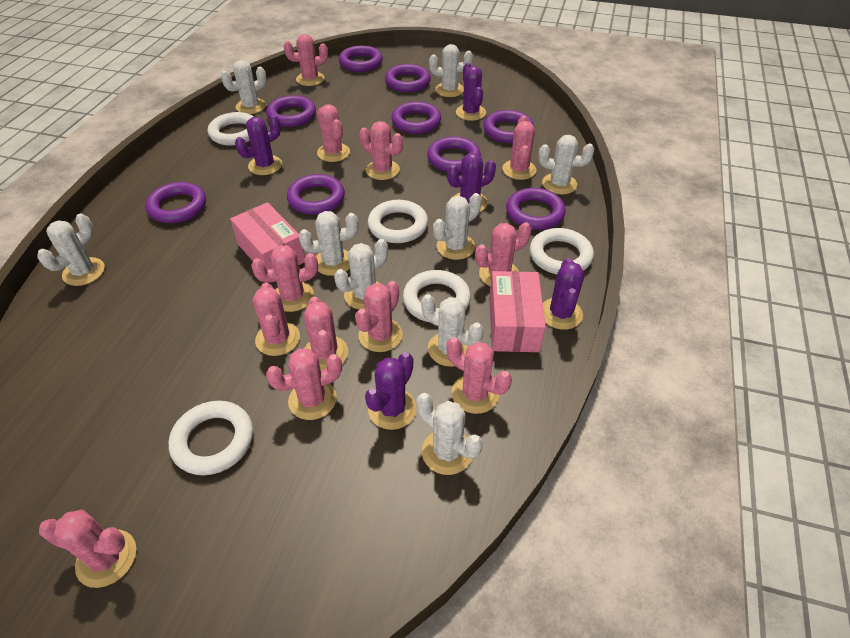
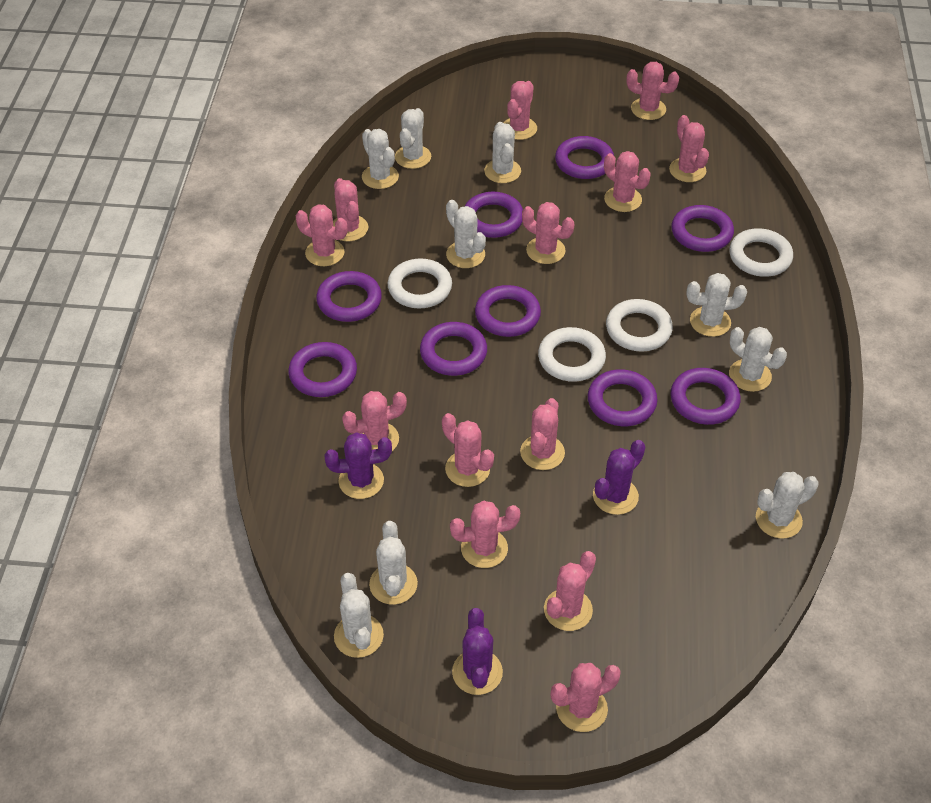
pink box: [230,202,305,269] [489,271,546,352] = 2 -> none = 0
pink cactus: [39,510,136,588] [251,245,318,312] [253,283,300,356] [266,348,342,420] [284,34,328,86] [304,297,348,370] [317,104,350,162] [355,281,403,352] [359,121,403,180] [447,337,512,414] [475,222,531,286] [502,115,537,180] = 12 -> [296,204,348,266] [333,178,368,241] [342,391,407,451] [442,413,494,487] [450,501,520,568] [503,81,537,140] [520,398,565,470] [522,202,574,264] [544,551,596,631] [551,663,621,732] [604,151,651,212] [626,62,679,120] [669,115,709,182] = 13
purple cactus: [235,115,282,175] [365,352,417,430] [447,153,496,212] [456,63,486,121] [543,258,585,330] = 5 -> [324,432,392,499] [452,608,503,695] [593,440,645,515] = 3
white ring: [169,401,253,475] [208,112,254,146] [368,200,428,243] [403,270,471,322] [530,228,594,274] = 5 -> [388,258,452,308] [538,327,606,382] [606,299,673,352] [729,228,793,277] = 4

